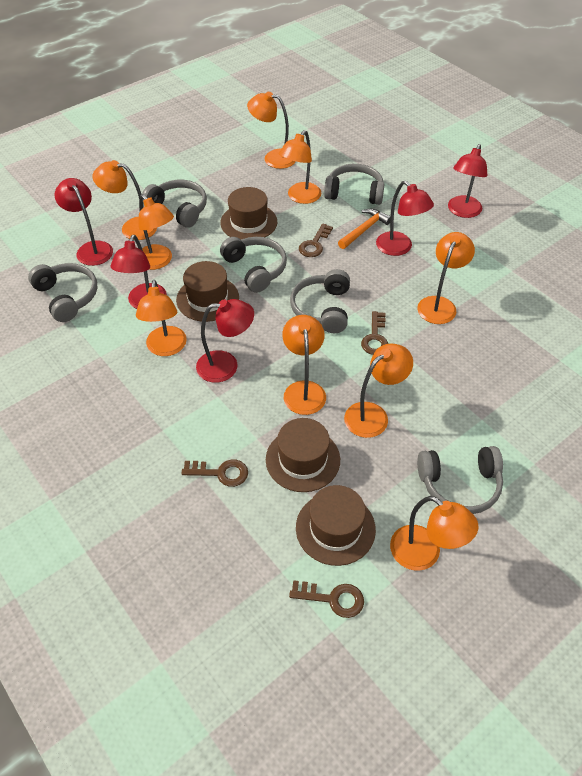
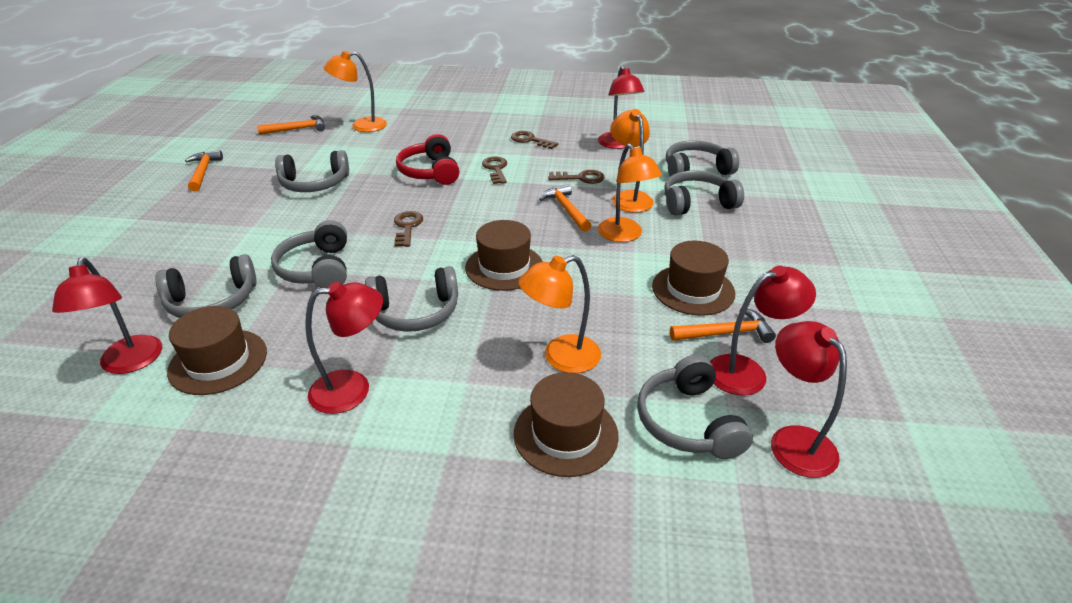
grey headphones: [28,263,97,322] [142,180,207,228] [220,237,287,293] [290,269,350,333] [324,164,385,205] [417,446,503,514] = 6 -> [155,254,257,318] [271,220,347,288] [275,150,349,192] [365,266,458,332] [637,355,753,459] [664,170,744,216] [666,140,739,177] = 7
orange hammer: [338,209,391,249] = 1 -> [185,150,223,192] [257,116,325,135] [539,184,592,232] [670,308,776,343] = 4
orange lamp: [92,160,157,240] [136,280,187,356] [138,194,174,270] [247,92,296,169] [279,130,321,204] [282,315,326,415] [344,343,413,438] [390,496,478,571] [417,232,475,324] = 9 -> [324,51,387,132] [518,255,601,373] [598,143,662,242] [610,109,654,213] = 4
red headphones: none = 0 -> [396,134,459,185] = 1

